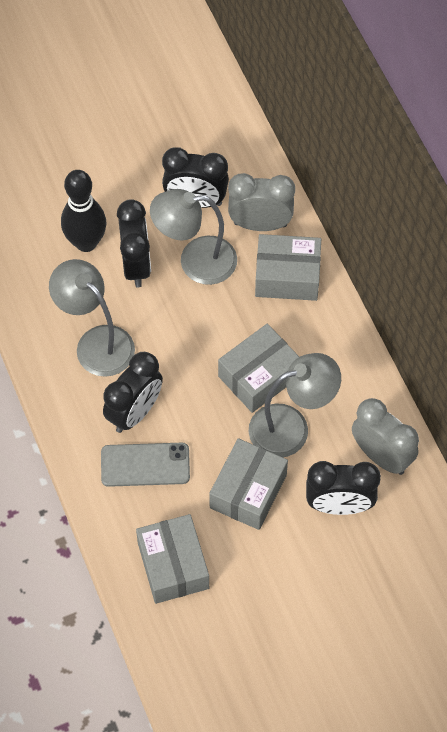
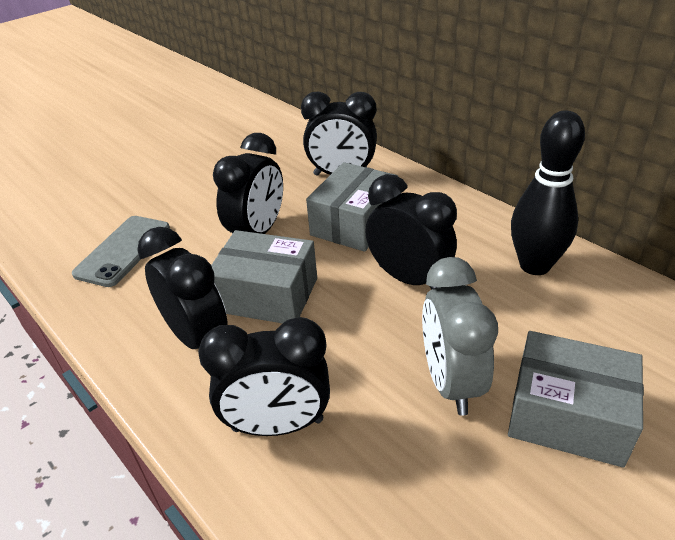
black clock: [103,352,163,433] [117,199,151,288] [162,147,229,208] [306,461,381,515] = 4 -> [137,227,228,349] [198,317,330,436] [213,133,283,234] [301,91,377,176] [365,174,457,289] = 5
grey box: [136,514,209,604] [209,438,288,530] [218,324,299,413] [255,234,321,301] = 4 -> [211,230,317,324] [306,162,398,252] [508,331,644,467] = 3
grey clock: [228,173,295,231] [352,398,419,475] = 2 -> [422,257,498,416] = 1
grey lamp: [49,259,135,377] [150,189,237,285] [249,353,341,457] = 3 -> none = 0

